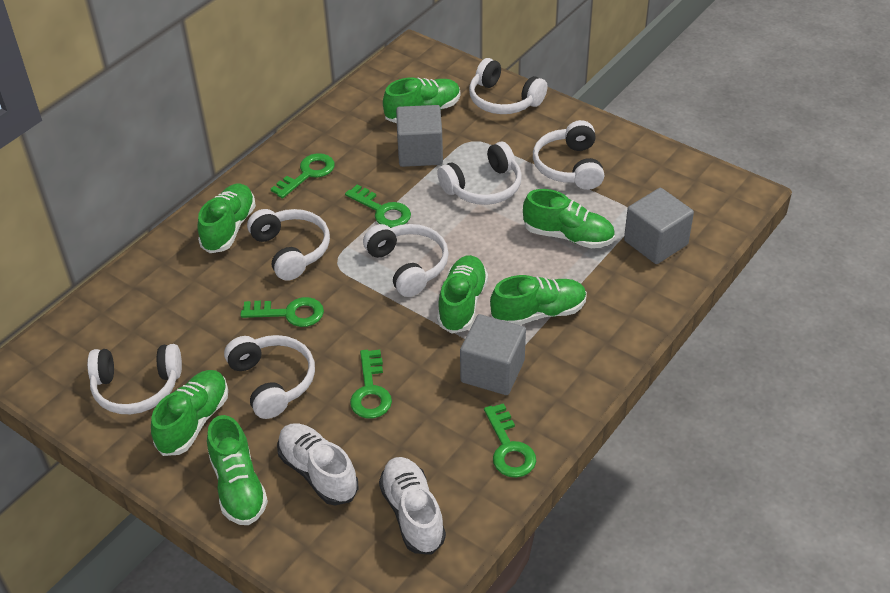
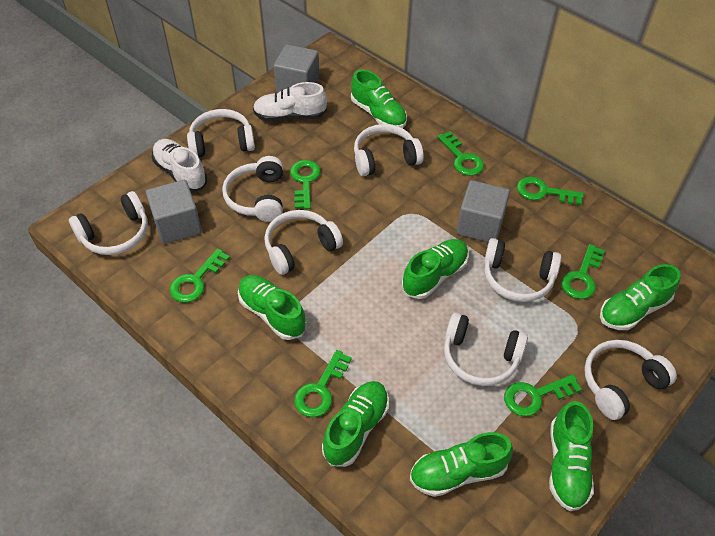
green key: [240,297,324,327] [271,153,335,199] [345,184,411,228] [350,350,392,418] [484,403,536,478] = 5 -> [170,249,230,302] [290,160,320,209] [294,350,352,417] [437,131,484,176] [504,374,582,416] [517,177,584,205] [561,244,605,299] = 7
white headphones: [87,344,182,414] [224,335,315,419] [247,209,330,281] [363,224,449,297] [437,142,522,205] [469,58,548,114] [533,120,604,190] = 7 -> [69,191,148,255] [187,109,255,157] [222,156,283,222] [264,210,343,275] [354,124,424,176] [444,313,528,386] [484,238,561,302] [584,340,677,420] = 8

